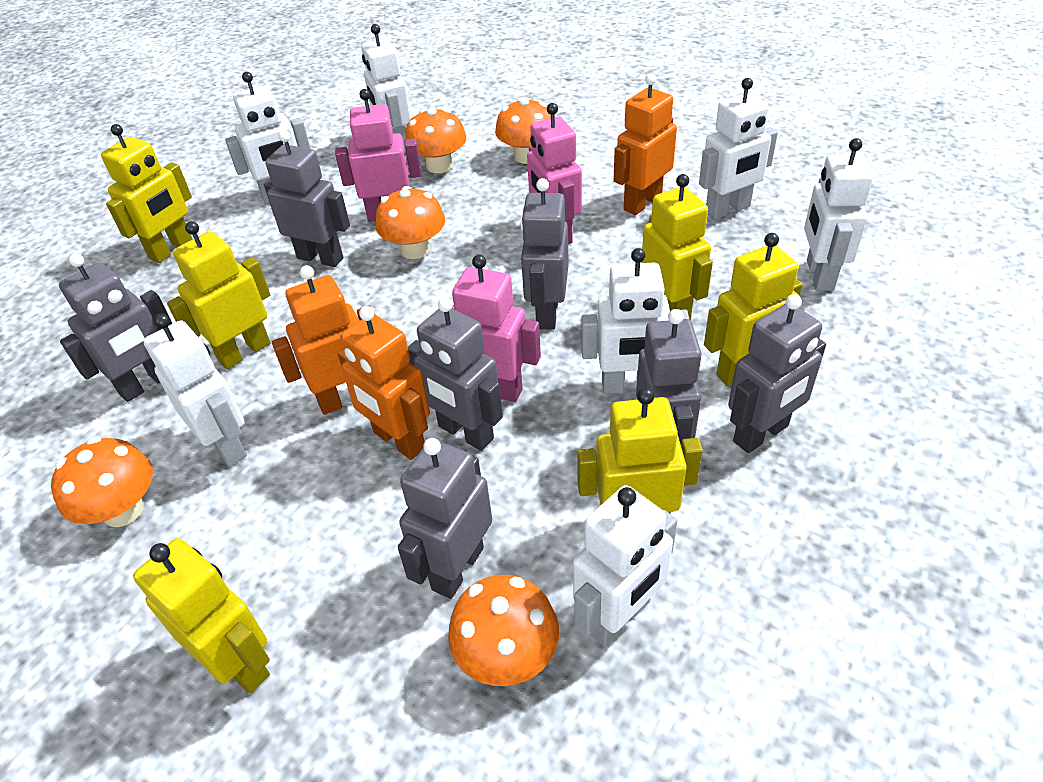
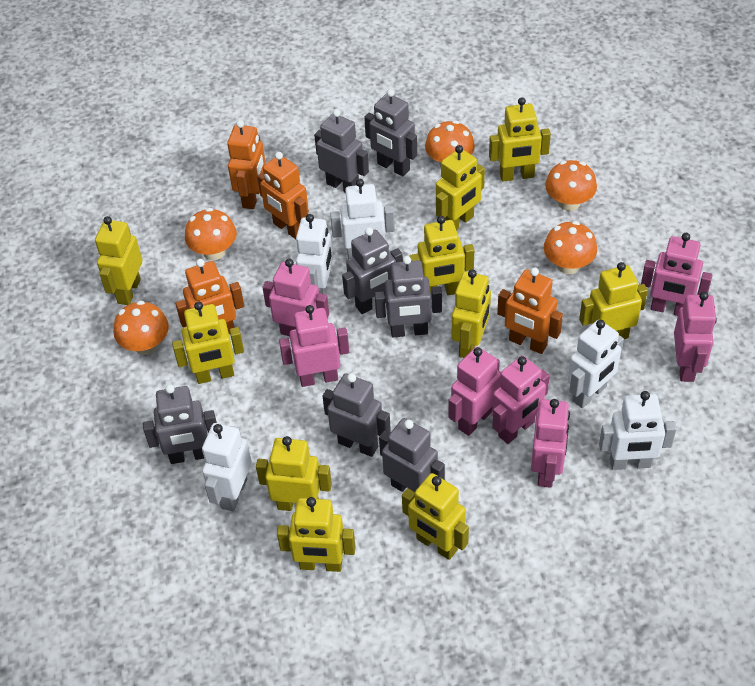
orange robot: [272,265,375,415] [338,306,430,460] [614,73,677,215] = 3 -> [175,259,244,334] [227,120,266,209] [257,152,309,239] [497,268,563,354] = 4
pink robot: [335,89,422,222] [452,255,541,402] [527,103,582,244] = 3 -> [263,259,329,336] [279,305,349,387] [448,347,501,436] [492,356,550,444] [531,399,570,488] [641,233,712,316] [674,292,717,382] = 7
white robot: [143,314,247,466] [225,72,311,204] [361,24,412,152] [573,485,677,647] [581,248,689,394] [699,78,778,220] [804,138,873,291] = 7 -> [202,423,252,512] [296,214,333,294] [330,179,395,259] [567,320,624,408] [599,391,676,470] = 5
yellow robot: [101,124,192,263] [133,538,270,694] [167,221,271,369] [577,388,703,514] [641,174,713,321] [704,233,803,387] = 6 -> [95,216,143,305] [172,302,244,384] [256,436,332,511] [277,497,356,572] [402,473,469,560] [409,216,474,295] [436,145,485,230] [452,269,491,358] [489,97,551,182] [579,262,648,339] = 10

